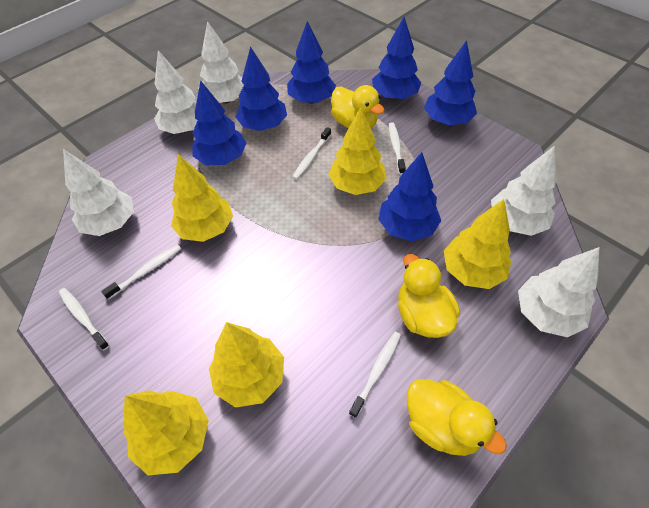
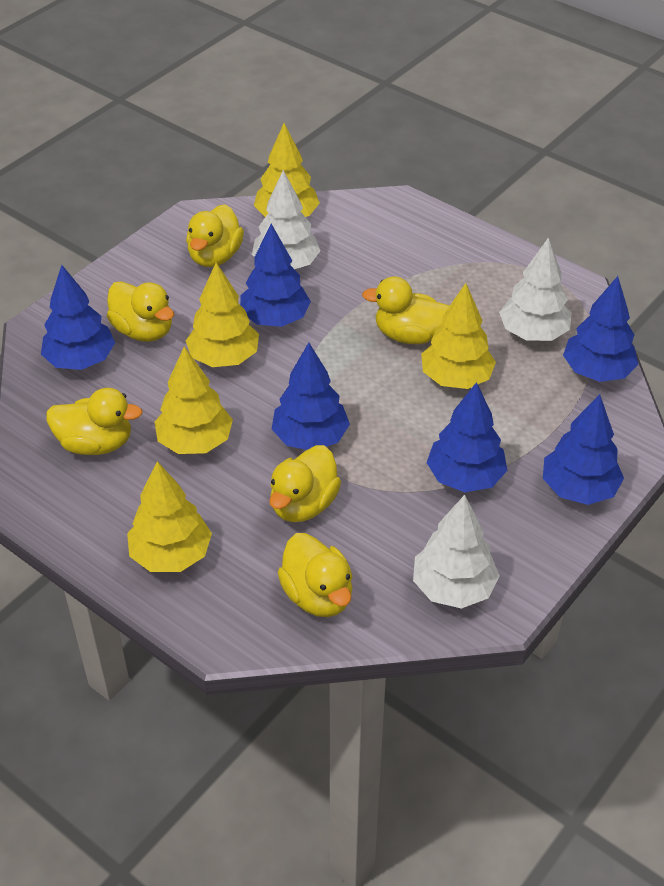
white toothbrush: [59,288,110,350] [101,244,181,300] [292,127,331,180] [349,332,401,418] [389,122,406,175] = 5 -> none = 0
white tree: [63,149,134,236] [154,51,198,134] [198,21,244,104] [491,146,557,236] [518,247,599,337] = 5 -> [252,170,321,269] [413,495,500,609] [499,237,572,341] = 3
yellow duck: [331,85,385,128] [398,254,460,338] [407,379,507,456] = 3 -> [46,388,143,455] [107,281,174,342] [186,204,244,267] [269,445,341,522] [277,533,353,617] [362,277,450,344] = 6

